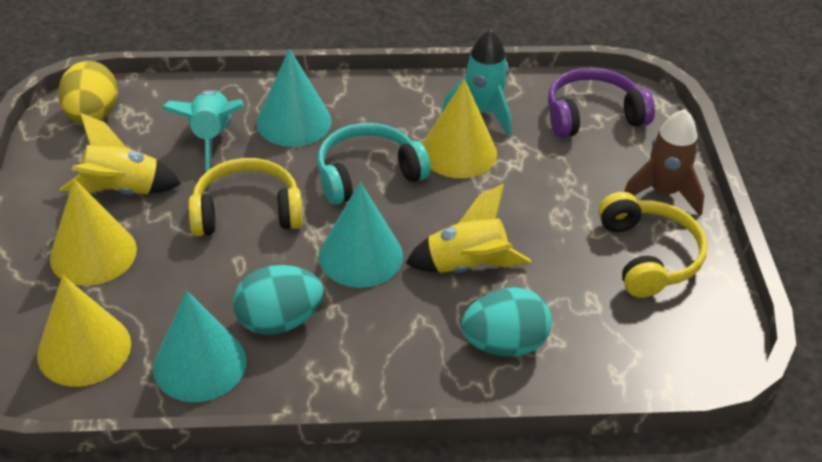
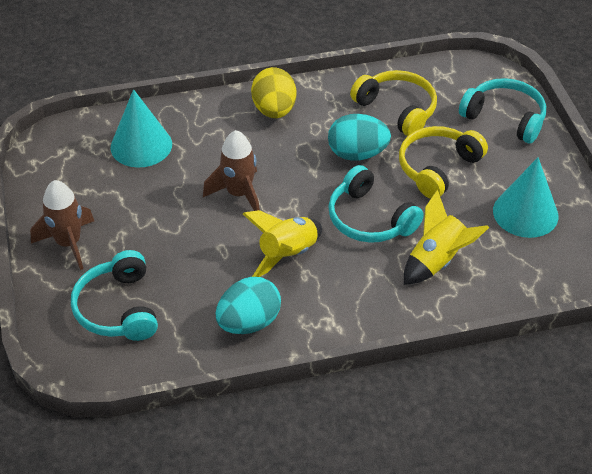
brown rocket: [624,109,705,216] = 1 -> [30,180,94,270] [203,130,260,211] = 2
purple headphones: [548,68,655,138] = 1 -> none = 0
turquoise cone: [153,291,246,402] [257,49,332,147] [319,182,403,288] = 3 -> [111,89,172,168] [493,158,558,238] = 2
turquoise headphones: [317,123,431,205] = 1 -> [71,250,158,341] [328,165,424,243] [459,78,546,143] = 3
turquoise rocket: [162,90,244,172] [441,30,511,136] = 2 -> none = 0
yellow cone: [37,275,131,387] [50,179,137,286] [422,79,497,178] = 3 -> none = 0

